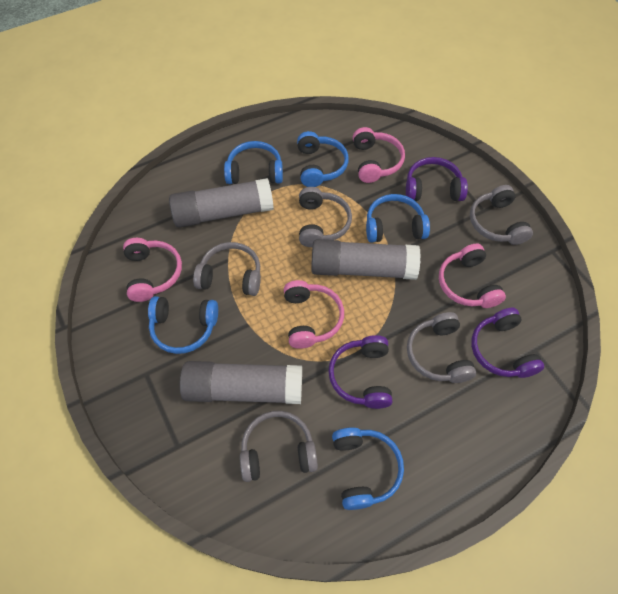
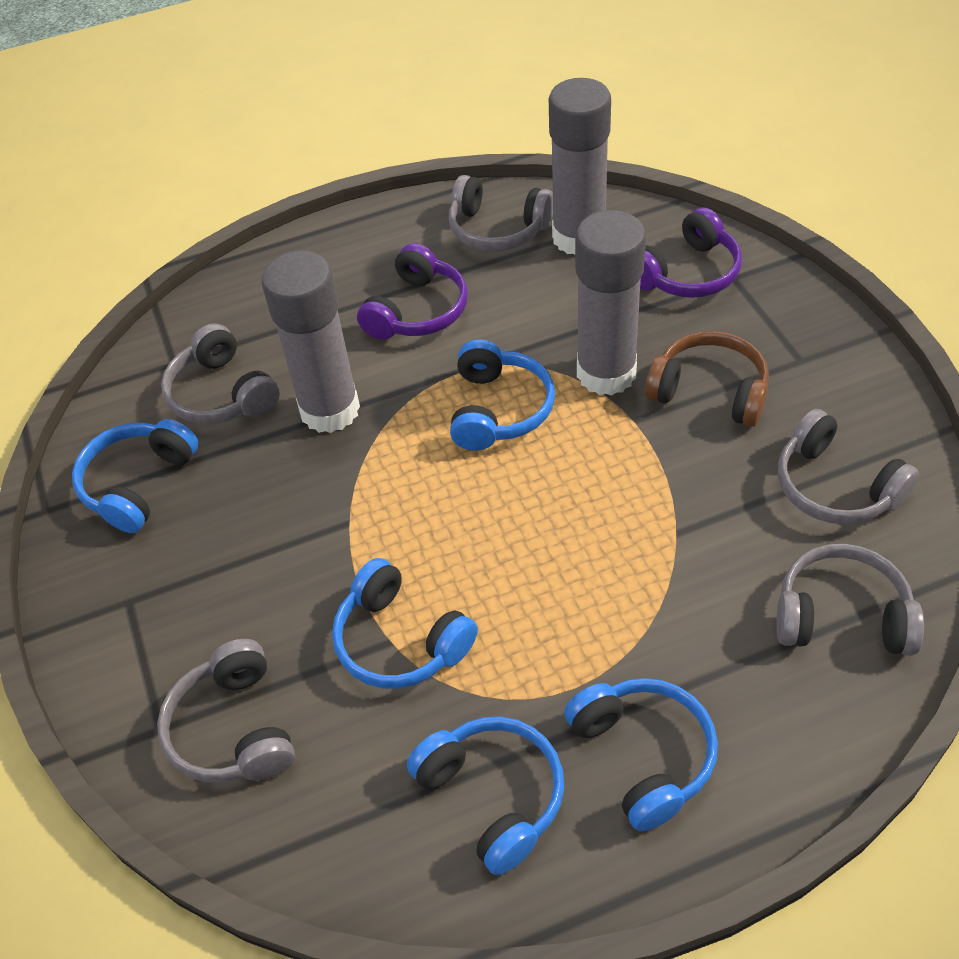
brown headphones: none = 0 -> [645,331,769,427] = 1
pink headphones: [123,238,182,302] [284,280,344,349] [353,127,405,183] [439,244,506,308] = 4 -> none = 0
purple headphones: [328,335,392,409] [406,157,468,201] [471,308,544,378] = 3 -> [357,243,468,340] [640,207,742,298] = 2

